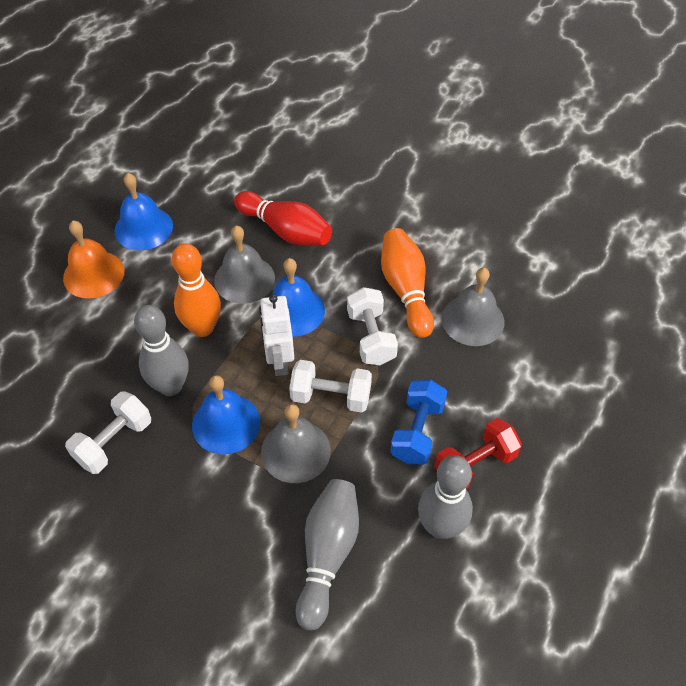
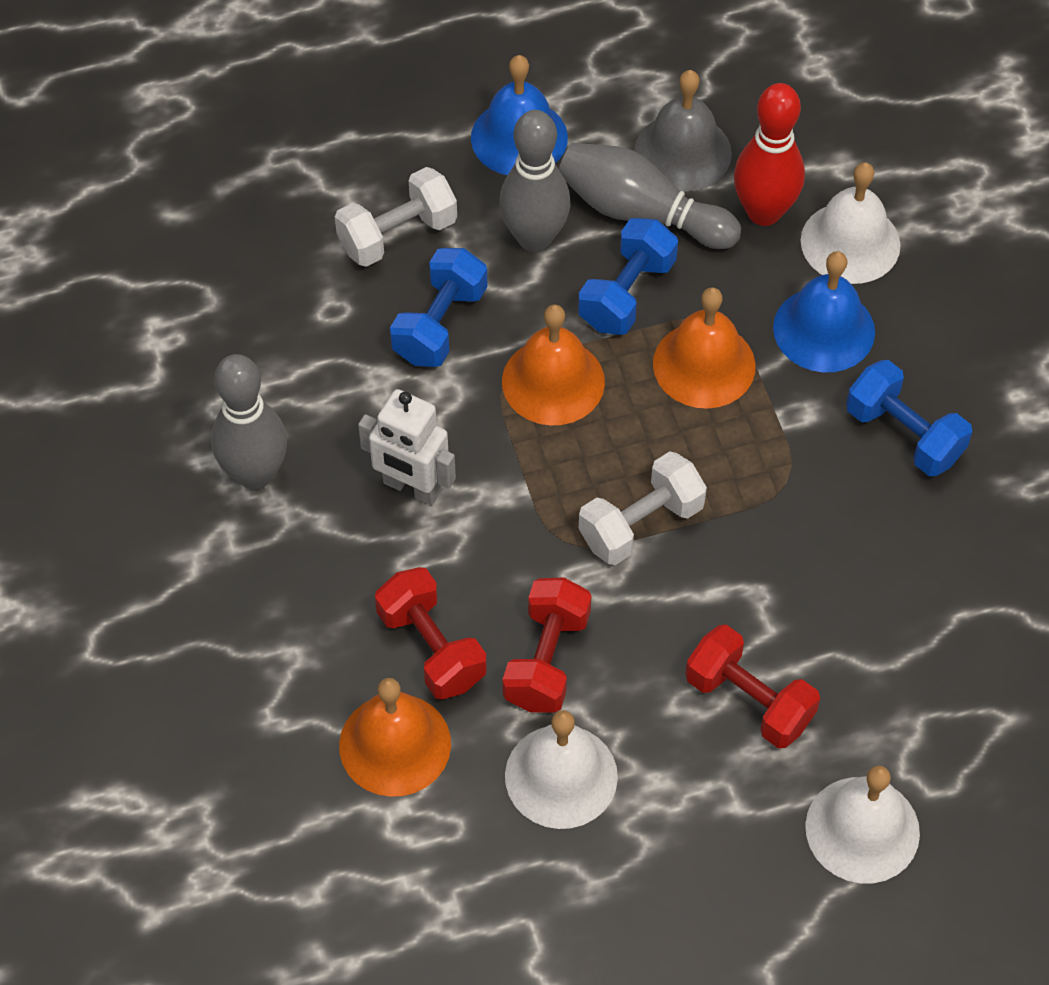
blue bell: [114,173,173,250] [192,375,260,455] [273,258,325,337] = 3 -> [471,55,568,175] [773,251,875,372] = 2
blue dumbbell: [390,380,447,464] = 1 -> [390,248,488,367] [578,218,678,335] [846,360,972,476] = 3
grey bell: [214,225,275,304] [261,404,331,483] [441,268,504,346] = 3 -> [634,70,732,192] = 1
orange bell: [63,221,124,299] = 1 -> [339,678,451,797] [502,305,605,425] [653,287,756,409] = 3
orange bowling pin: [172,243,221,337] [381,228,434,338] = 2 -> none = 0
red dumbbell: [434,418,522,489] = 1 -> [375,567,487,700] [502,578,592,712] [685,625,820,749] = 3
white bell: none = 0 -> [505,710,618,829] [801,162,901,284] [805,766,920,883] = 3
white dumbbell: [65,392,151,474] [289,360,372,413] [347,287,398,365] = 3 -> [335,167,457,267] [579,451,707,565] = 2

